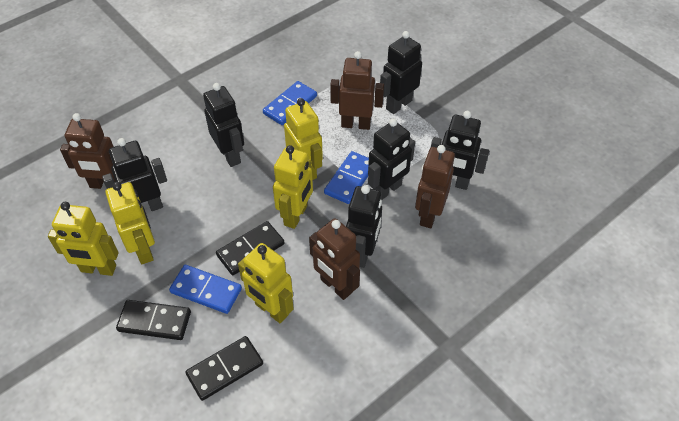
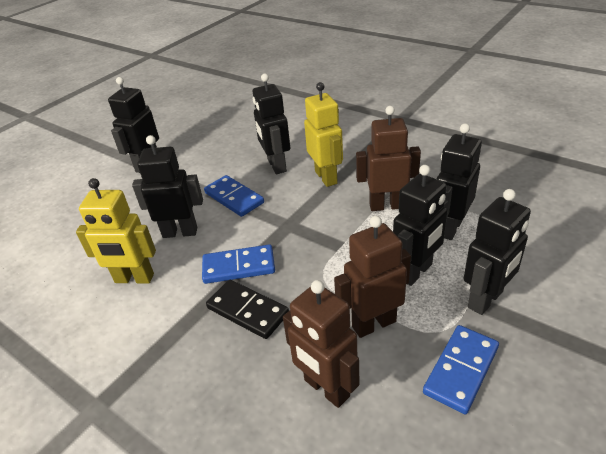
black domino: [116,300,191,340] [185,336,263,401] [216,221,285,275] = 3 -> [206,280,289,339] = 1
brown robot: [60,113,115,189] [309,218,360,300] [330,51,384,130] [415,145,455,228] = 4 -> [283,280,360,408] [334,216,411,338] [356,106,421,211] = 3
yellow robot: [48,202,119,276] [106,182,155,264] [238,243,294,323] [273,145,313,229] [284,98,323,180] = 5 -> [76,178,156,284] [304,82,343,187] = 2

